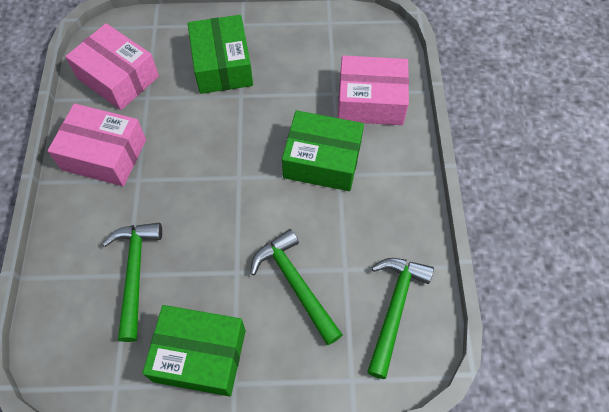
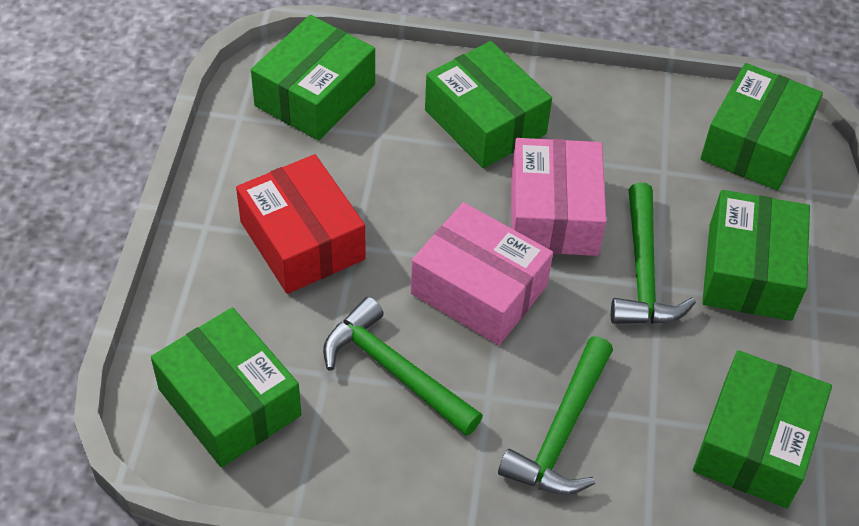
green box: [143,305,246,396] [188,15,253,94] [282,110,364,191] = 3 -> [151,307,301,467] [251,15,375,140] [425,41,552,168] [693,350,832,508] [700,63,823,191] [702,190,810,321] = 6
pink box: [48,103,146,186] [65,23,159,110] [338,55,409,125] = 3 -> [411,202,553,345] [511,138,606,256] = 2
red box: none = 0 -> [236,154,366,294] = 1

